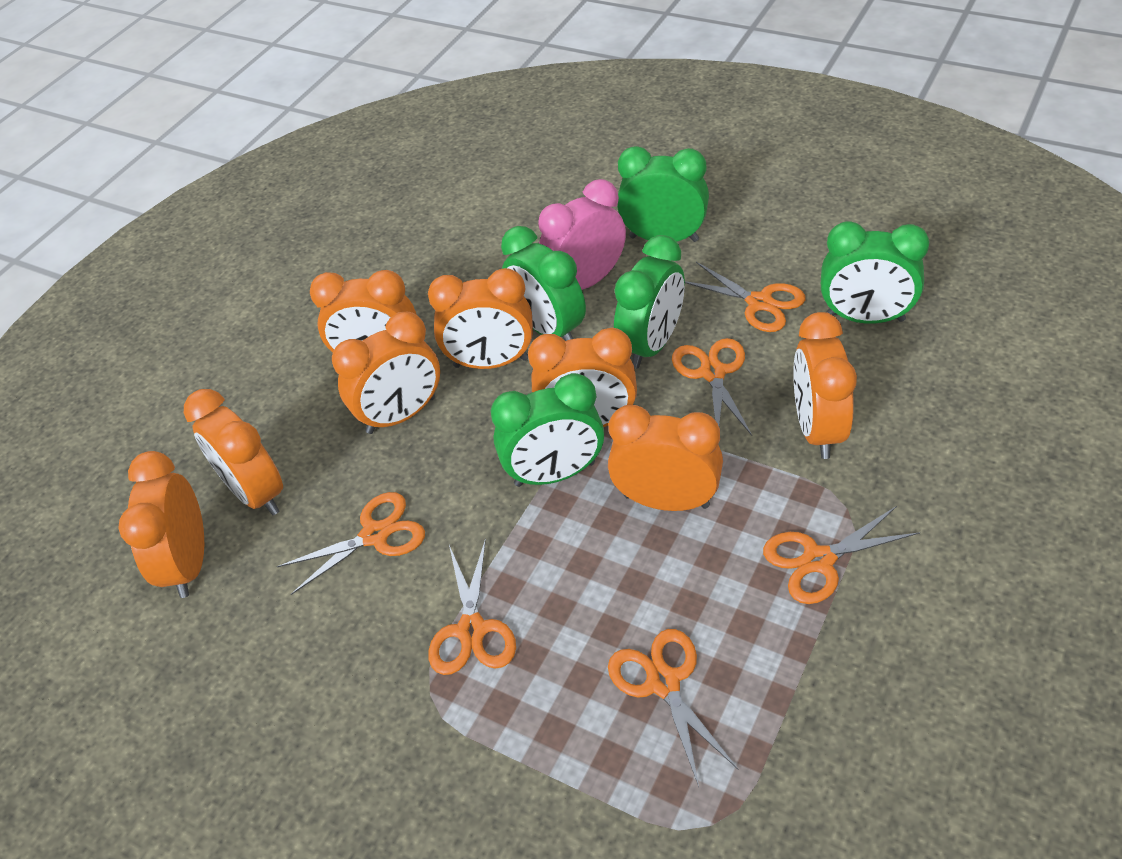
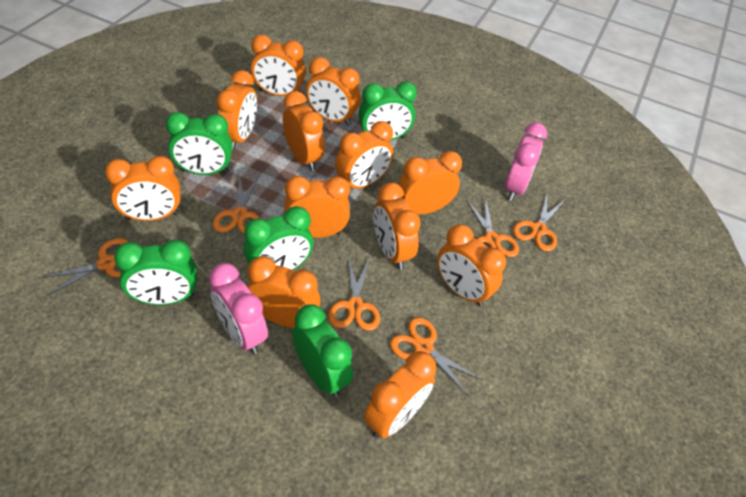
orange clock: [118,451,204,598] [184,389,283,515] [310,270,417,352] [332,312,440,434] [428,268,533,369] [528,328,637,427] [608,405,723,511] [793,312,857,459] = 8 -> [105,156,181,221] [216,70,257,150] [247,256,320,328] [251,35,306,96] [283,91,325,171] [284,176,350,238] [306,57,360,126] [335,121,393,188] [364,351,436,438] [374,182,421,270] [398,151,462,214] [437,224,506,307] = 12
pink clock: [538,179,626,290] = 1 -> [209,263,268,354] [505,123,547,201] = 2

